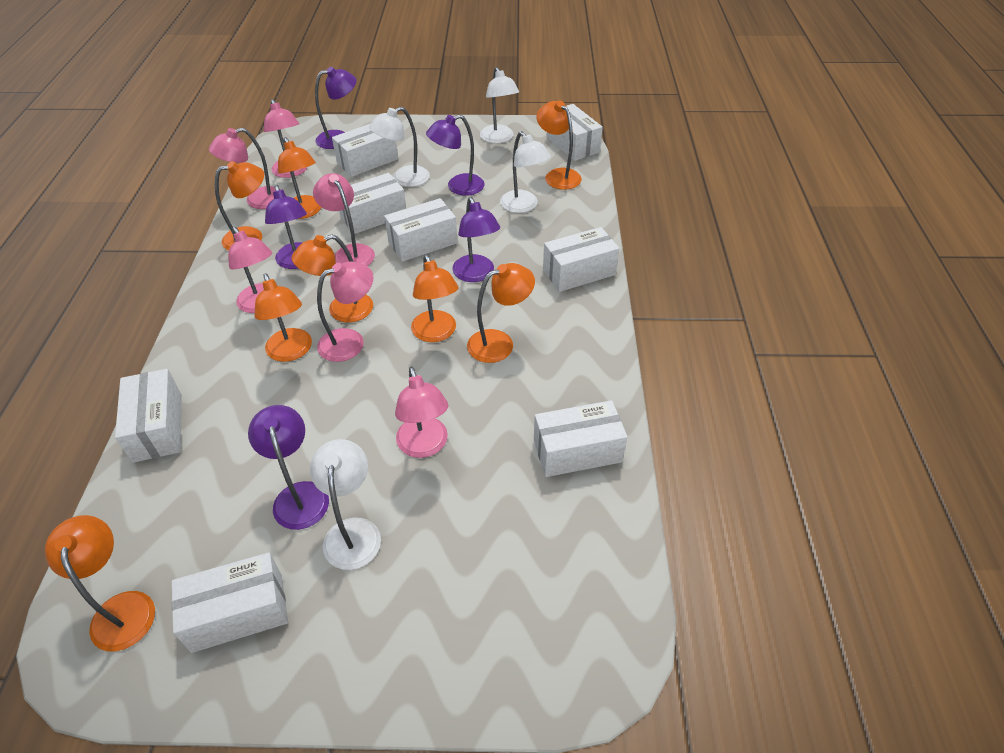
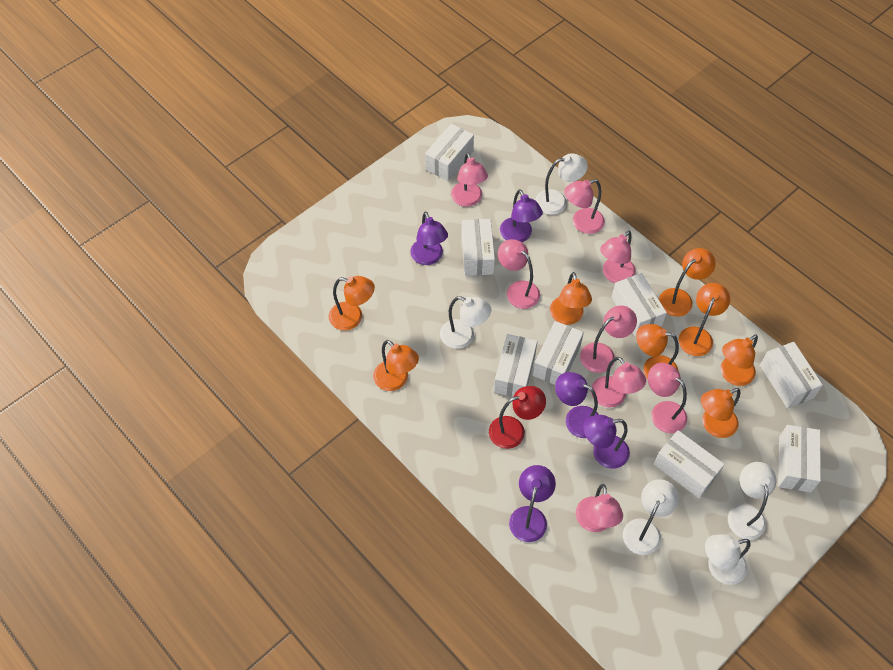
pink lamp: [209,128,281,209] [228,227,272,313] [264,99,307,178] [313,173,375,266] [317,261,374,362] [395,367,449,458] = 6 -> [451,152,488,207] [498,239,540,309] [564,179,605,234] [576,484,623,532] [580,306,637,373] [591,357,646,408] [600,231,636,283] [648,363,687,433] = 8
red lamp: none = 0 -> [489,386,546,449] = 1
white lamp: [310,439,381,570] [369,107,430,187] [480,67,519,143] [500,131,551,213] = 4 -> [440,296,491,349] [535,153,588,215] [623,479,679,555] [705,534,750,585] [728,462,776,540] = 5

